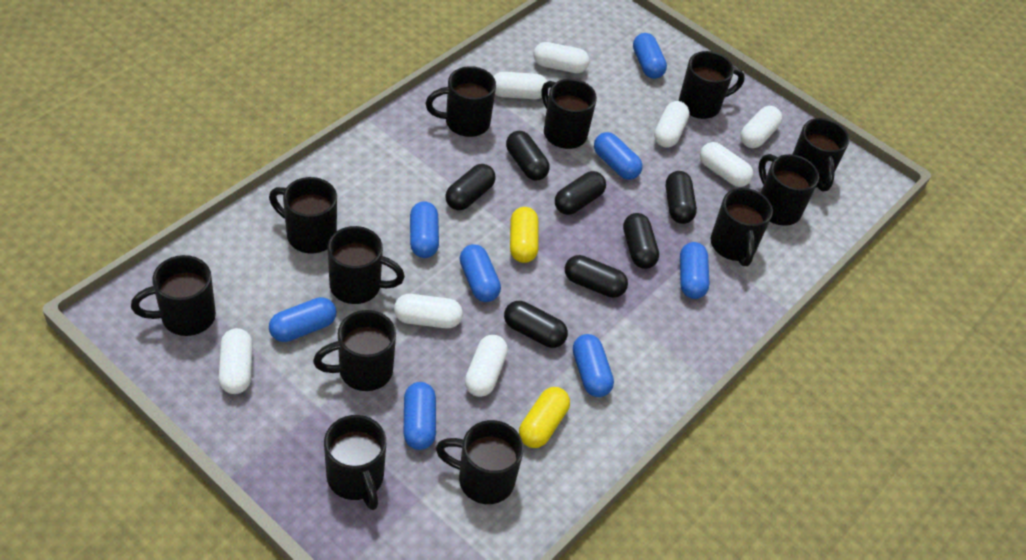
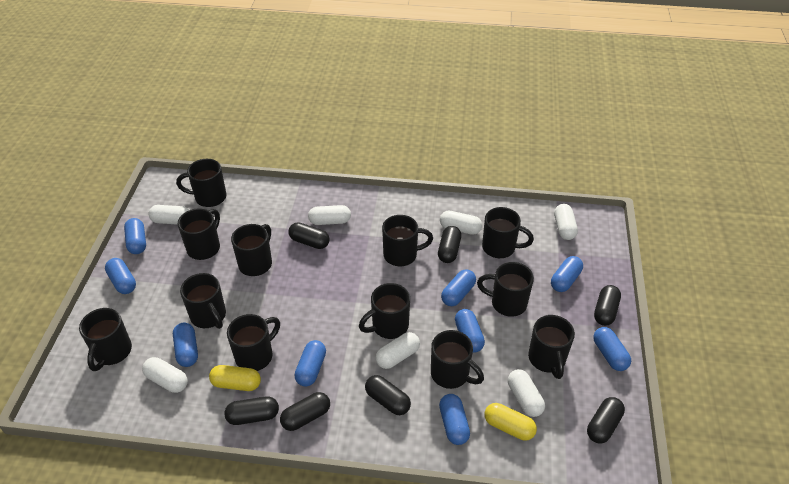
blue capsule: [269,297,336,342] [404,382,436,450] [410,201,439,258] [460,244,501,302] [573,334,614,397] [594,132,643,180] [633,33,667,79] [680,242,710,299] = 8 -> [105,258,136,294] [124,218,146,254] [173,323,198,367] [294,340,326,387] [439,394,470,445] [441,269,476,306] [455,309,485,353] [551,256,583,292] [593,327,631,371] = 9
white capsule: [218,328,253,394] [394,294,463,328] [465,335,508,397] [493,72,547,99] [533,42,590,73] [654,101,690,148] [700,142,753,187] [740,106,782,148] = 8 -> [142,357,188,393] [148,205,189,225] [308,205,351,225] [376,332,420,369] [440,211,482,235] [508,369,545,417] [554,204,578,240] = 7

